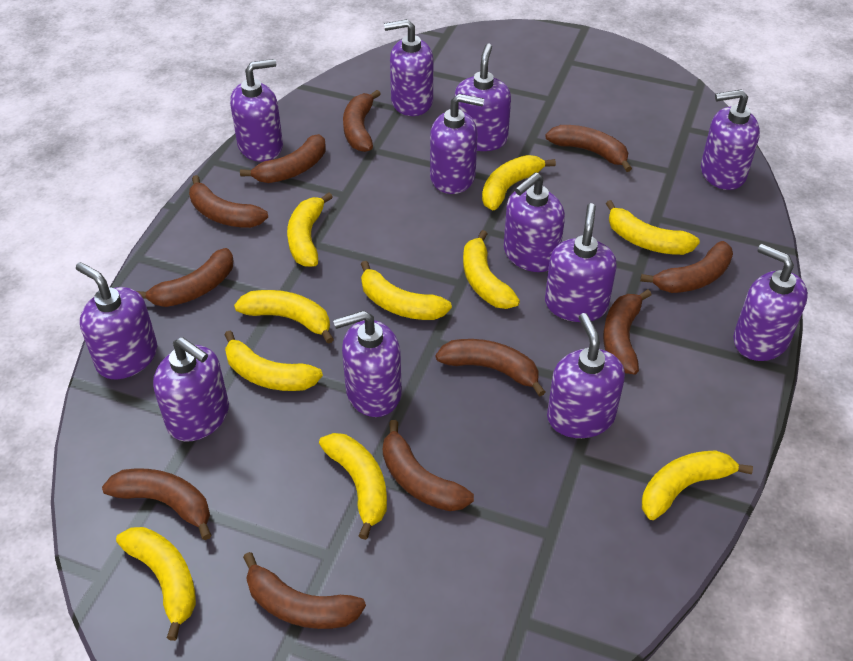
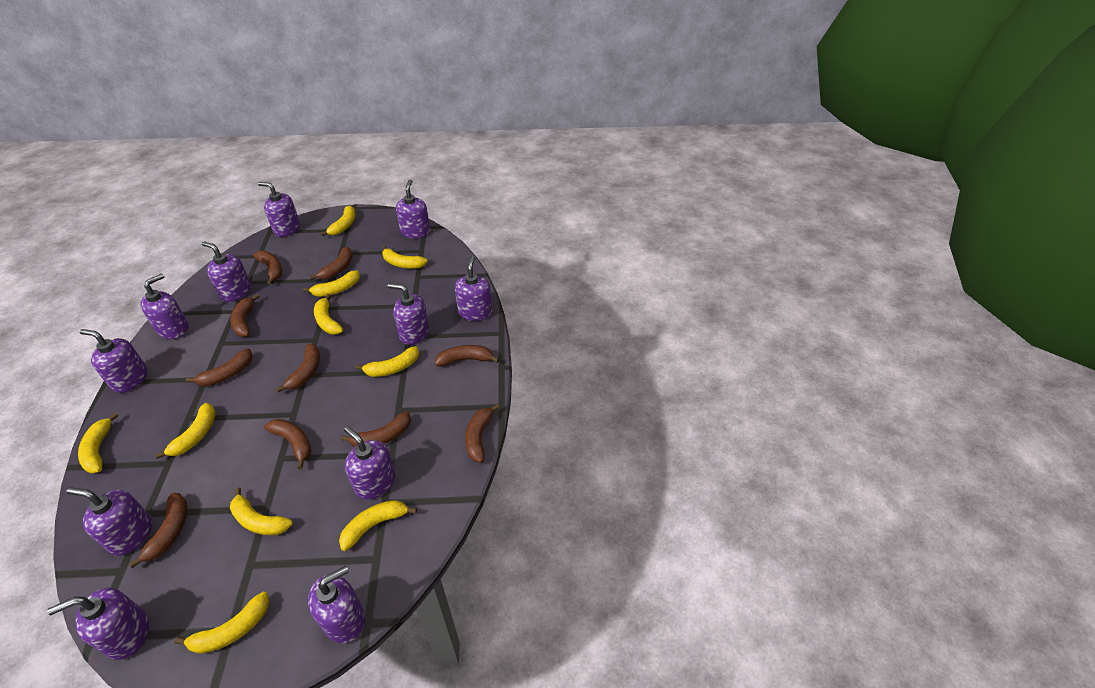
brown banana: [102,468,211,540] [137,248,233,307] [189,175,268,228] [240,134,326,183] [243,552,366,629] [343,90,381,152] [383,420,474,511] [436,339,545,396] [545,125,632,172] [603,289,651,375] [640,241,733,293] = 11 -> [129,493,187,568] [185,348,253,386] [230,294,259,337] [253,251,282,285] [264,419,311,469] [276,344,320,392] [310,247,353,280] [341,411,411,447] [435,345,499,366] [465,404,500,463] = 10
purple soap dispenser: [76,262,157,379] [153,337,229,442] [230,59,283,162] [333,310,402,417] [384,19,433,116] [430,94,484,194] [455,44,511,151] [504,172,565,272] [545,203,617,322] [547,313,625,438] [701,89,760,190] [734,244,808,361] = 12 -> [47,588,149,660] [67,488,152,556] [79,329,148,393] [140,274,189,339] [202,242,251,302] [258,182,300,237] [308,566,365,643] [344,426,396,500] [388,283,429,345] [396,179,430,238] [455,256,492,321] = 11

